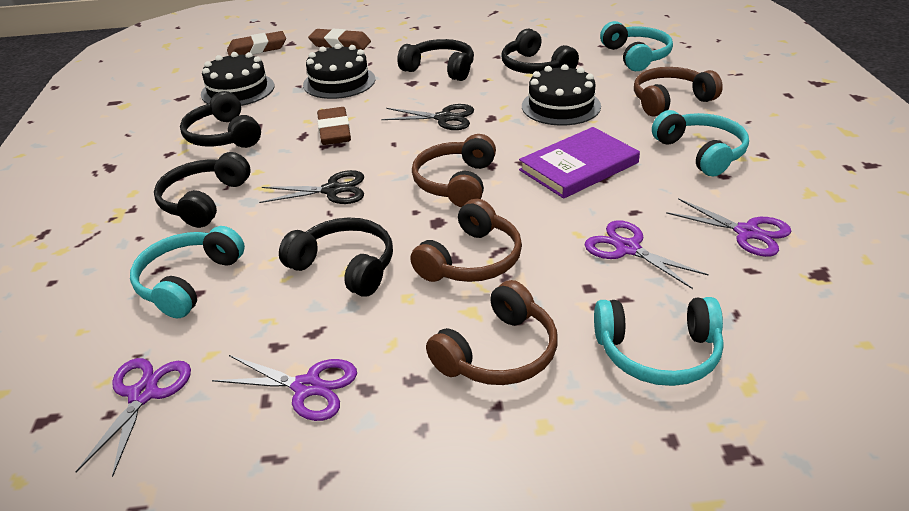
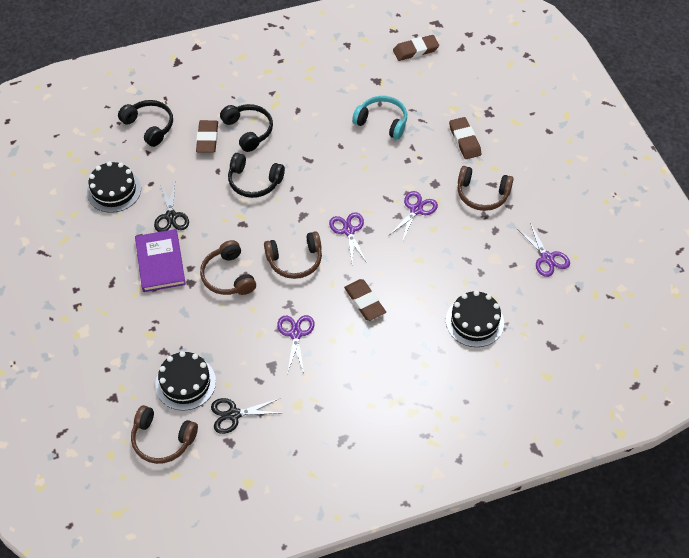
black headphones: [154,152,251,228] [180,91,261,148] [279,218,393,297] [397,39,474,81] [502,29,579,74] = 5 -> [118,100,173,147] [220,104,273,152] [228,153,285,198] = 3
brown eraser: [227,31,286,56] [308,29,371,50] [317,107,351,145] = 3 -> [196,120,218,153] [344,279,386,321] [393,35,439,61] [449,117,482,159] = 4
turquoise headphones: [130,226,245,318] [594,297,724,386] [600,21,673,71] [652,110,749,176] = 4 -> [352,96,407,139] = 1

